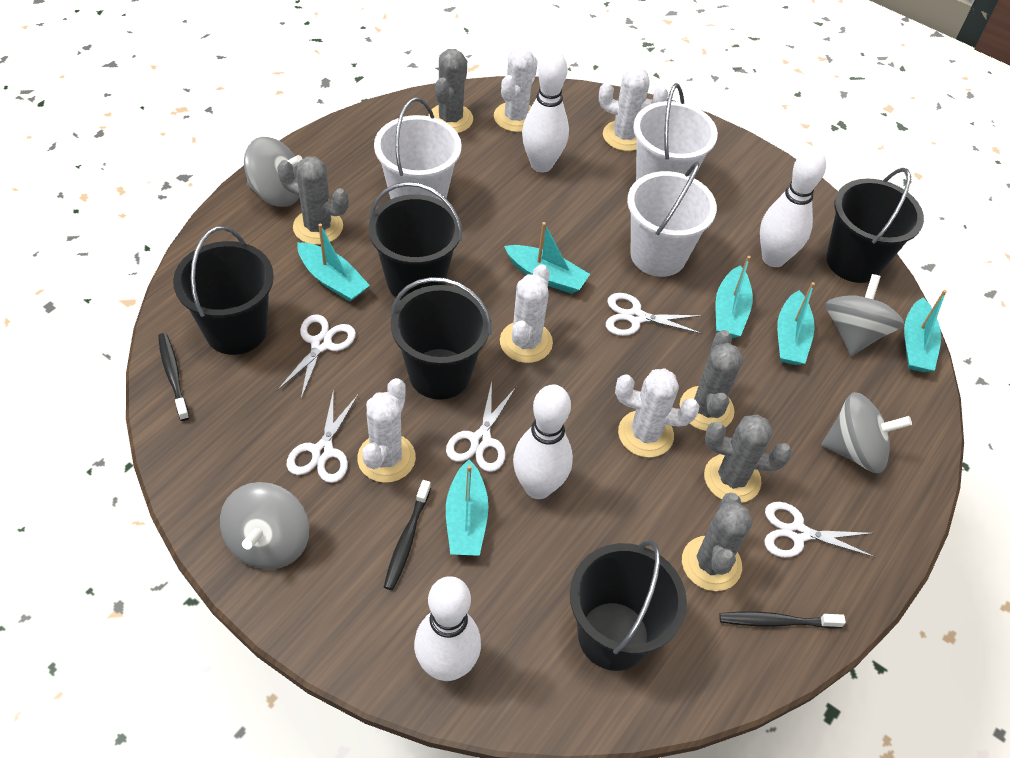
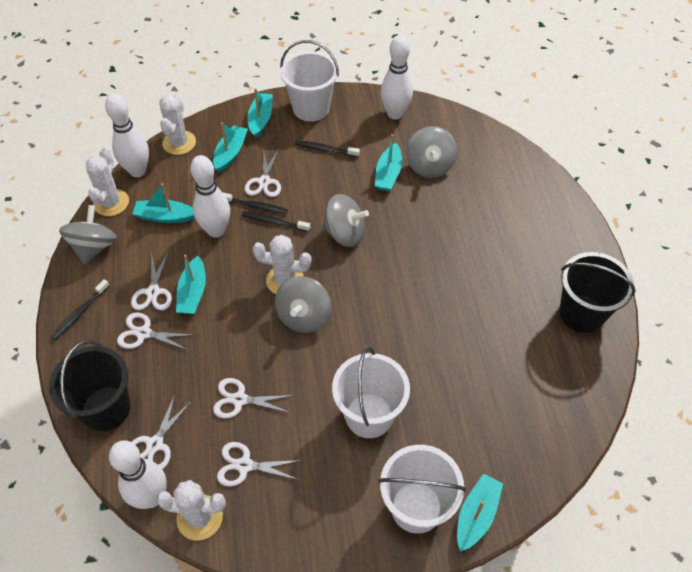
black bucket: [173,226,274,355] [369,182,462,300] [390,277,492,400] [570,540,687,671] [826,168,924,283] = 5 -> [49,340,130,431] [560,252,636,333] = 2
black toothbrush: [158,333,189,421] [384,480,431,590] [719,611,846,629] = 3 -> [51,279,109,340] [222,192,288,214] [242,211,310,232] [295,140,360,157] = 4
grey cactus: [277,156,349,245] [428,49,473,133] [679,330,743,431] [682,493,753,591] [704,414,792,503] = 5 -> none = 0
white cactus: [357,378,416,483] [494,48,538,132] [500,264,553,363] [599,67,668,151] [615,368,699,458] = 5 -> [86,149,129,216] [156,480,226,541] [159,95,196,155] [252,235,311,294] = 4
white scissors: [277,314,356,399] [287,389,358,483] [446,381,516,472] [606,293,702,336] [765,502,876,558] = 5 -> [117,313,193,351] [131,251,172,310] [132,395,191,469] [213,378,294,418] [217,442,302,487] [245,149,281,197] = 6

